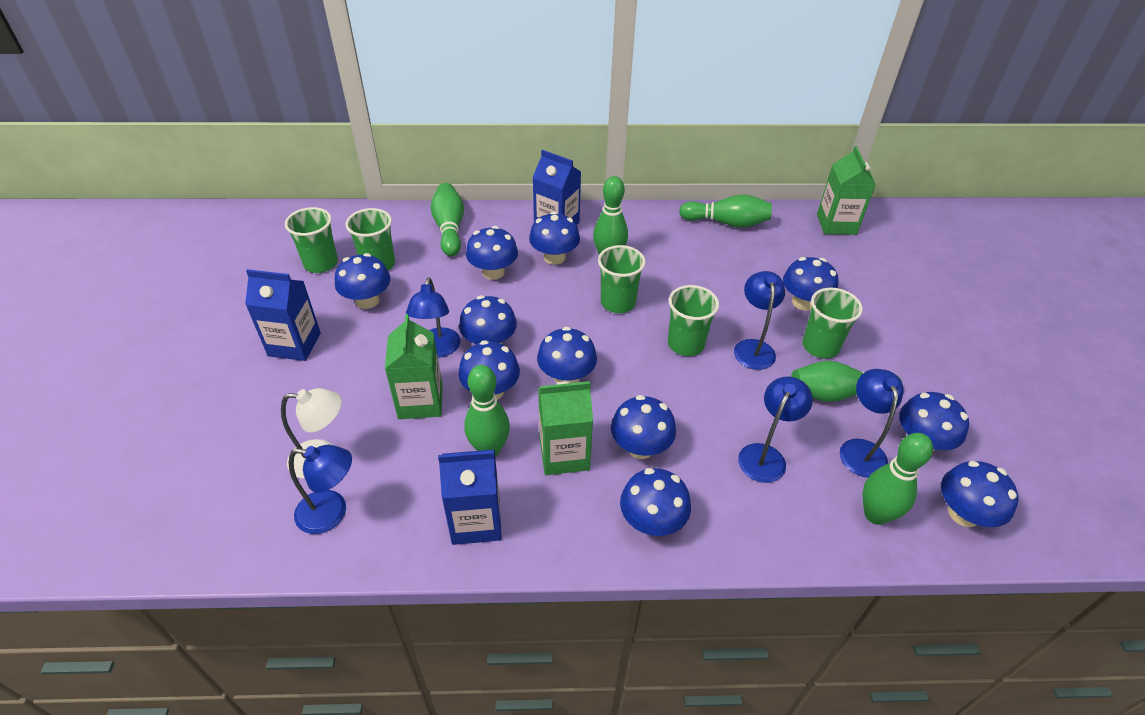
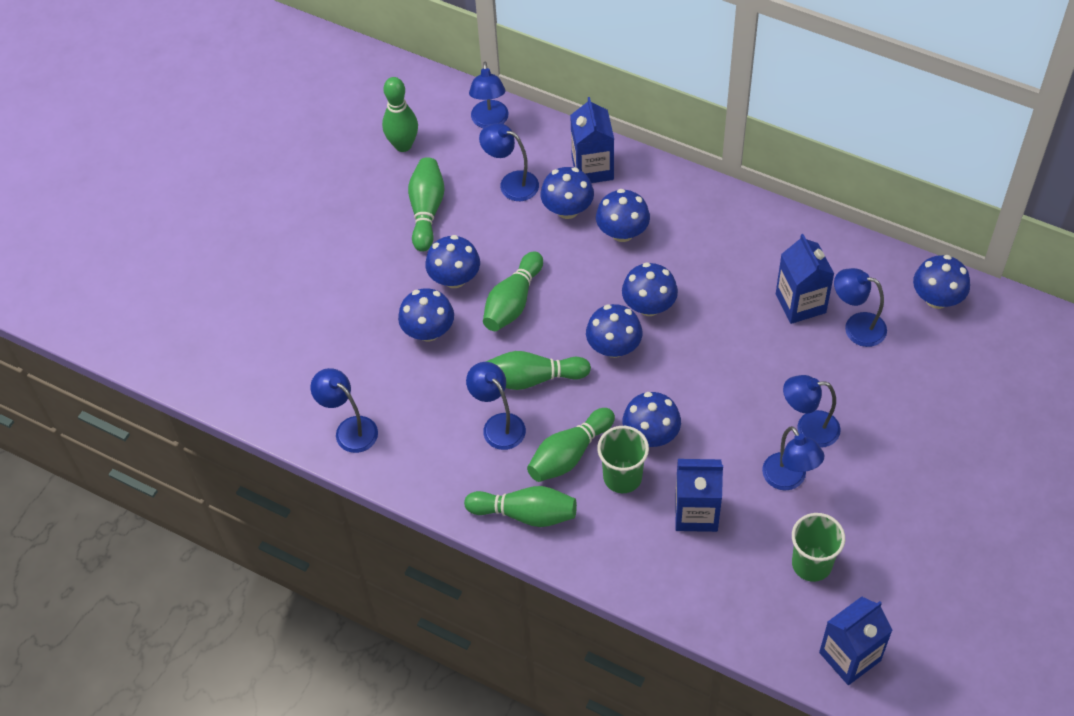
blue carton: [245,269,321,361] [438,450,502,545] [532,150,581,225] = 3 -> [570,97,614,183] [675,459,723,532] [776,234,834,324] [819,597,893,685] = 4
blue lamp: [289,445,352,534] [406,277,460,357] [734,271,785,370] [738,376,813,483] [840,369,904,478] = 5 -> [310,368,378,453] [466,362,526,450] [469,62,509,128] [479,123,539,201] [762,426,824,490] [783,375,841,448] [834,268,887,347] = 7
blue mushroom: [335,253,390,309] [458,340,520,400] [459,295,517,344] [466,226,518,280] [529,212,580,265] [537,327,597,383] [611,395,676,459] [620,468,691,536] [783,257,839,311] [899,392,969,451] [941,461,1019,527] = 11 -> [398,288,454,341] [425,235,480,288] [540,167,594,219] [586,304,643,358] [596,189,650,242] [622,262,678,316] [623,392,681,447] [913,255,970,309] = 8
green carton: [385,314,443,419] [538,381,593,475] [817,146,876,235] = 3 -> none = 0
green cup: [285,207,338,273] [346,208,395,270] [598,245,646,313] [668,285,719,356] [802,287,863,359] = 5 -> [597,426,649,493] [792,513,845,582] = 2
white lamp: [281,388,342,479] = 1 -> none = 0

